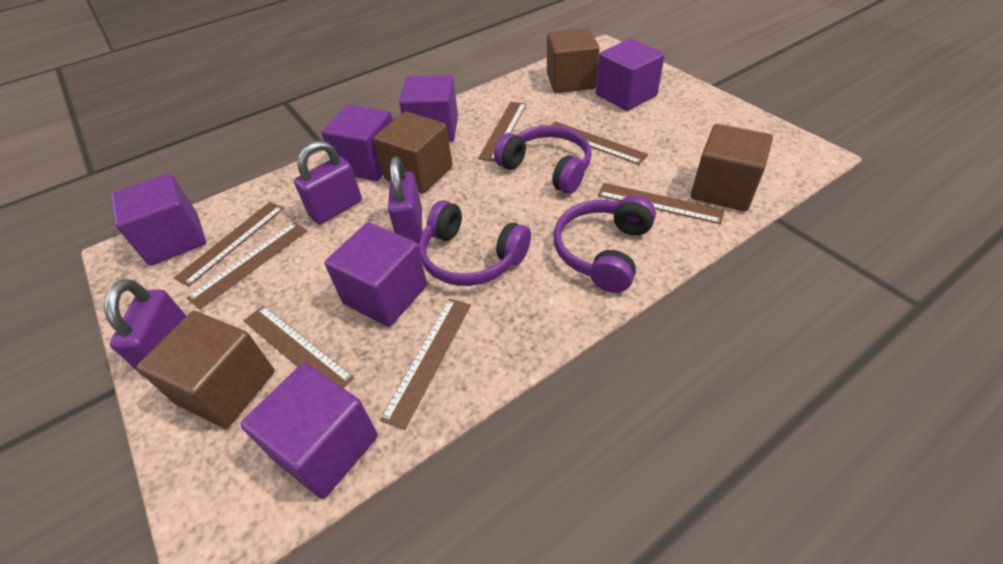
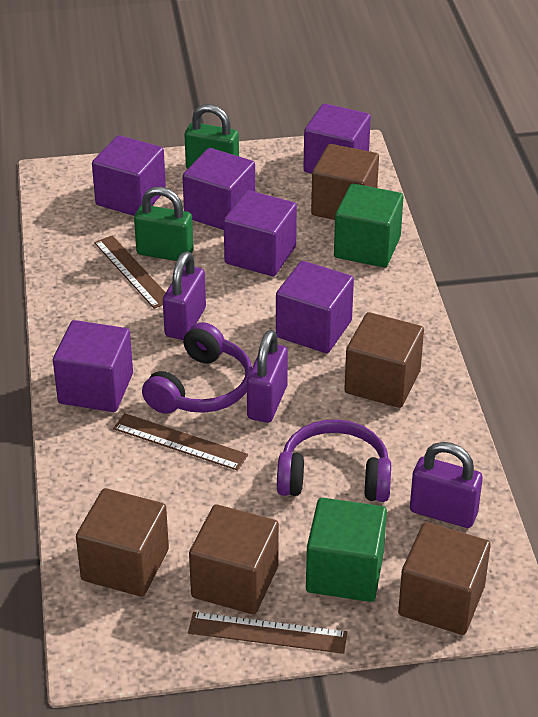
brown cube: [136,311,275,428] [374,112,453,194] [547,28,600,93] [691,124,773,211] = 4 -> [76,488,169,597] [189,504,279,614] [311,144,379,220] [344,312,424,408] [398,522,491,635] = 5
brown ruler: [174,202,284,287] [187,222,308,309] [244,305,354,388] [380,299,471,430] [478,102,527,162] [552,121,648,165] [598,183,725,224] = 7 -> [94,235,166,309] [113,413,248,471] [188,612,347,654] = 3
green cube: none = 0 -> [306,498,387,602] [334,184,403,268] = 2
green padlock: none = 0 -> [134,187,193,261] [184,104,239,169] = 2
purple headphones: [419,200,531,286] [494,125,592,194] [553,195,656,293] = 3 -> [142,322,252,414] [277,419,391,502] = 2

